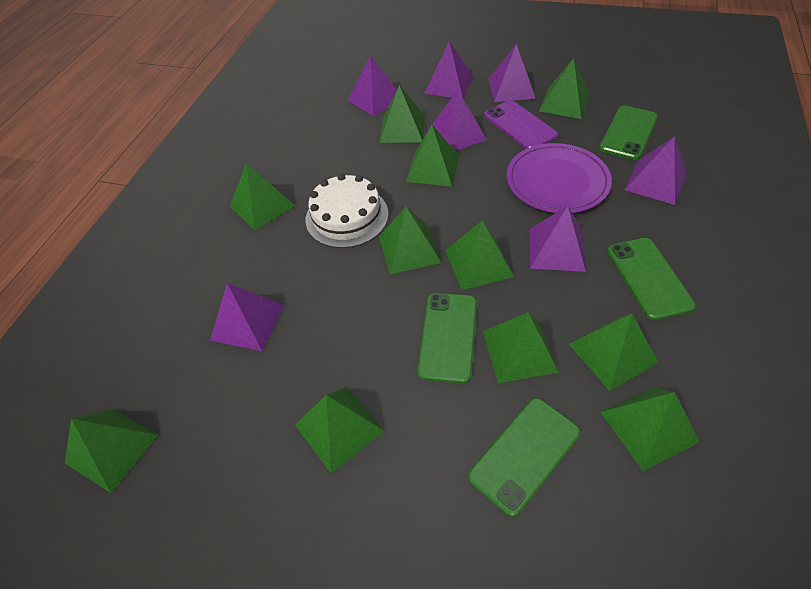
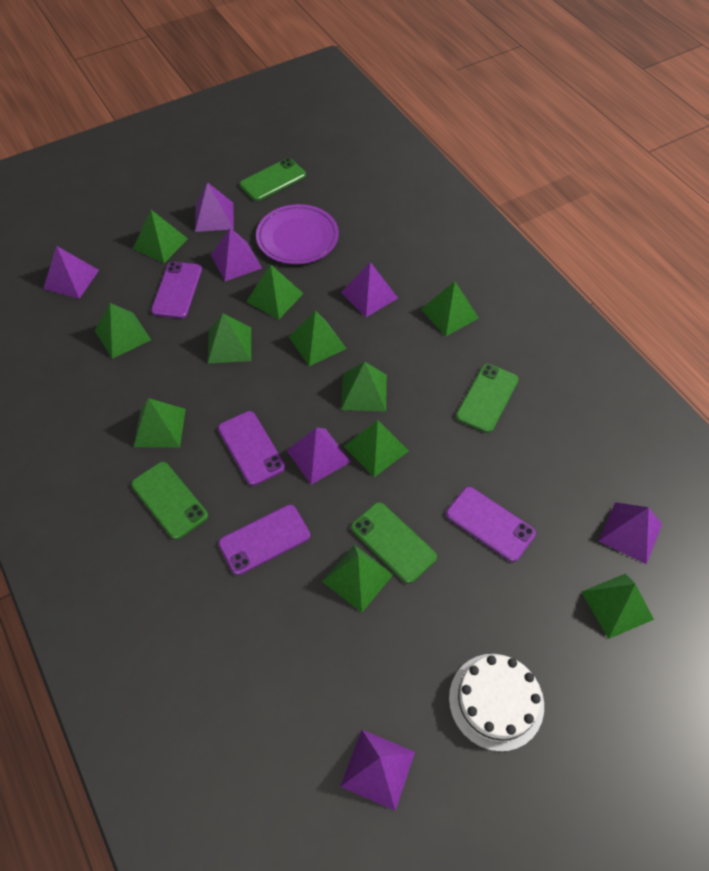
purple phone: [484,100,558,149] = 1 -> [151,262,202,319] [218,411,285,486] [218,505,310,575] [446,487,536,562] = 4

